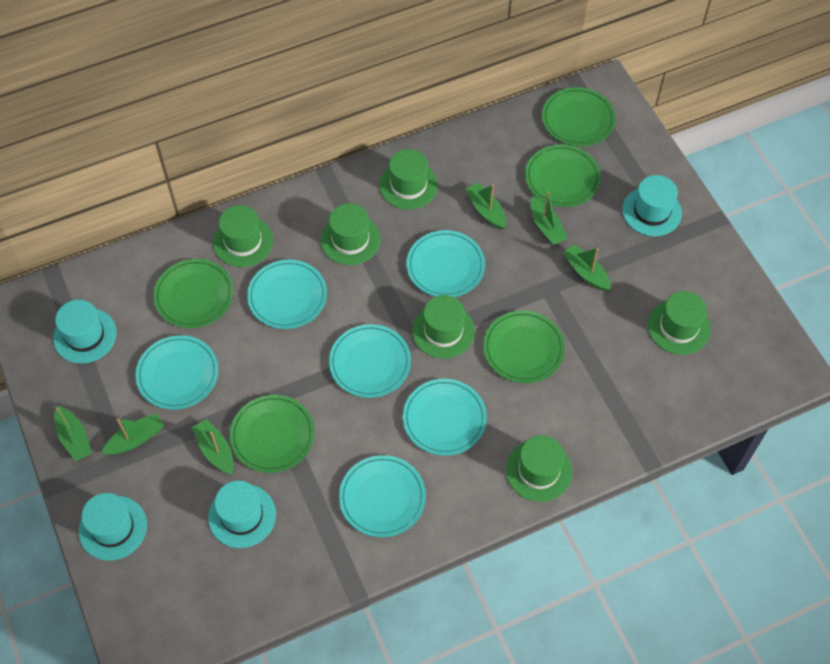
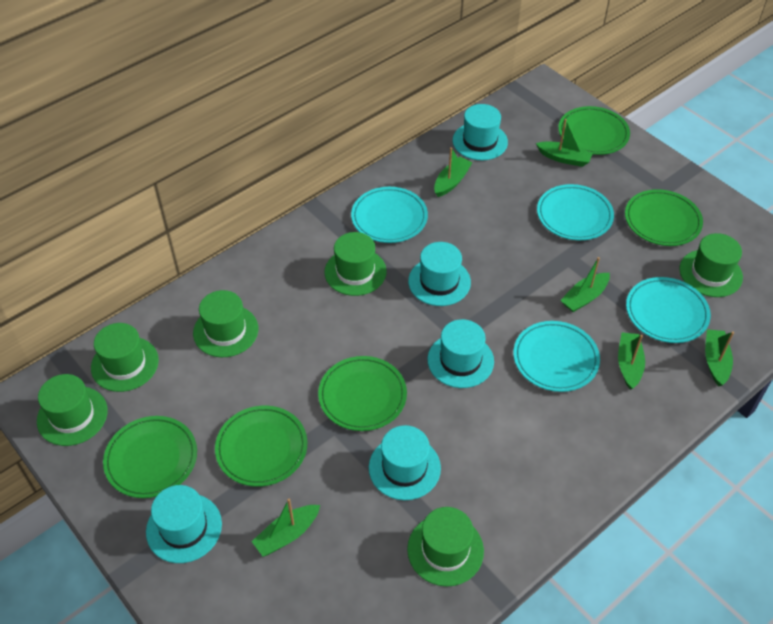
turquoise hat: [53,300,117,363] [79,493,147,561] [208,481,276,548] [622,175,682,236] = 4 -> [146,485,222,563] [369,425,441,500] [408,242,471,306] [427,319,494,388] [453,104,508,160] = 5
turquoise plate: [136,335,218,410] [247,260,327,329] [329,324,411,398] [339,455,426,537] [403,379,487,456] [407,230,485,297] = 6 -> [351,187,428,243] [513,321,600,392] [537,184,614,240] [626,277,711,343] = 4

